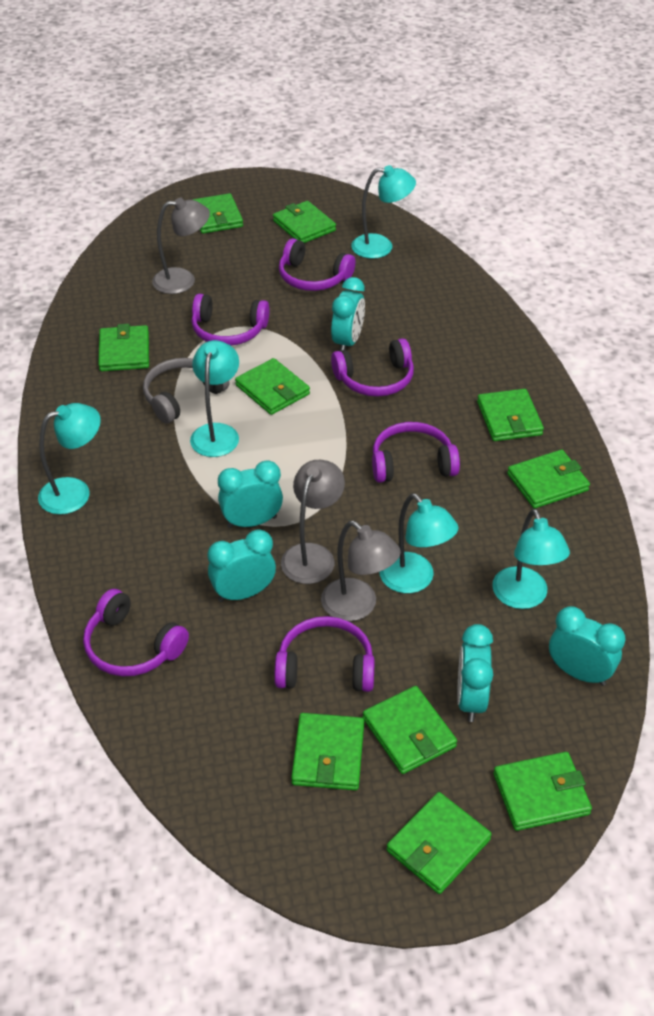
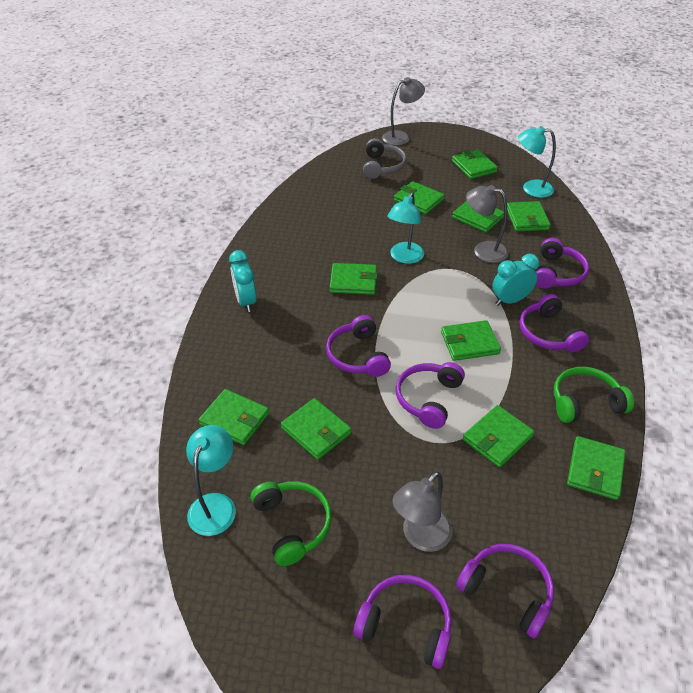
green headphones: none = 0 -> [251,481,332,566] [554,367,634,423] = 2
turquoise clock: [207,529,276,602] [218,460,283,528] [331,277,365,351] [457,624,493,722] [549,606,625,686] = 5 -> [229,250,257,312] [492,254,539,306] = 2
turquoise lamp: [38,403,101,515] [190,340,239,457] [351,165,416,259] [380,494,459,593] [492,509,570,609] = 5 -> [186,425,236,536] [387,192,424,264] [518,126,556,198] = 3

